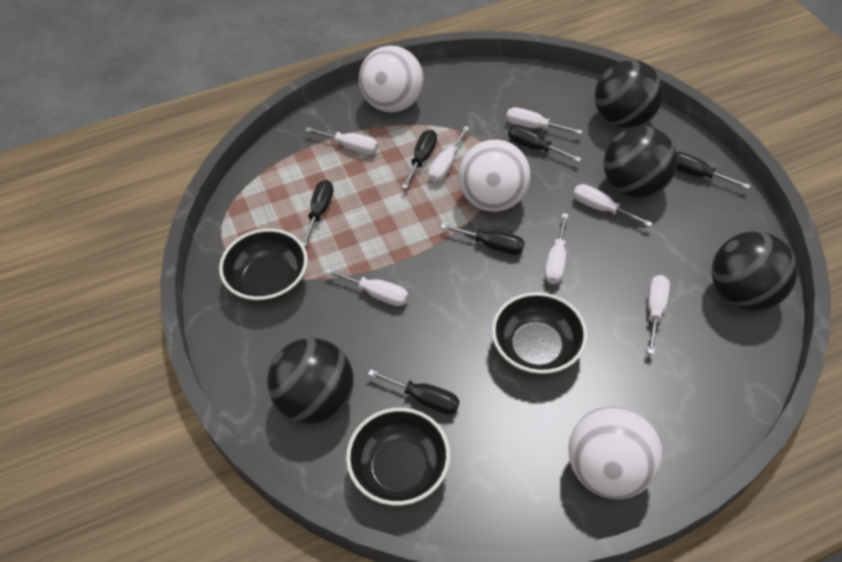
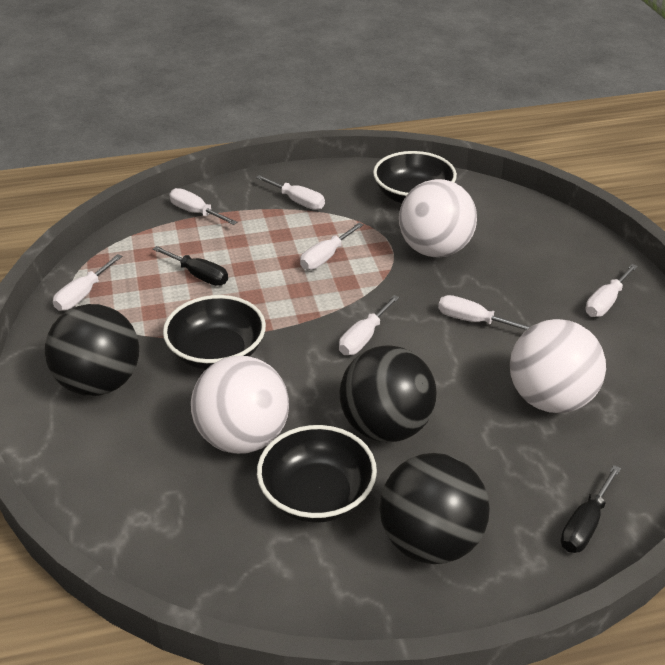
black ball: [267,338,354,424] [595,60,664,129] [604,126,678,198] [712,231,798,311] = 4 -> [45,304,139,396] [340,345,437,442] [380,453,490,564] = 3
black screwdriver: [302,180,334,247] [368,369,459,414] [402,130,437,189] [440,224,525,255] [508,125,581,162] [676,152,750,189] = 6 -> [153,246,228,286] [561,465,621,553] = 2

